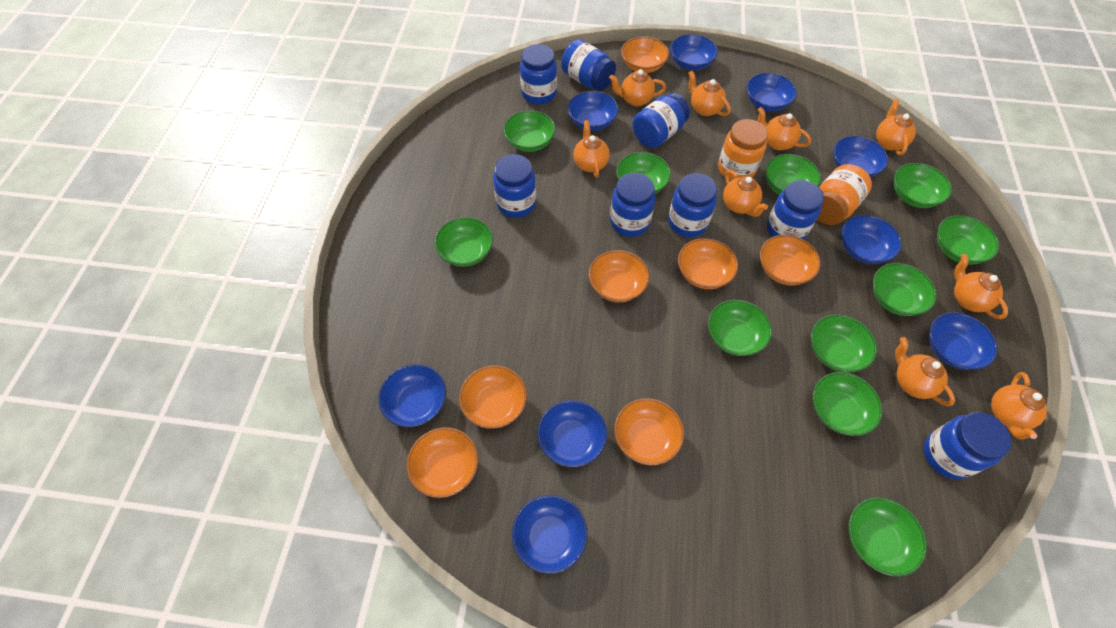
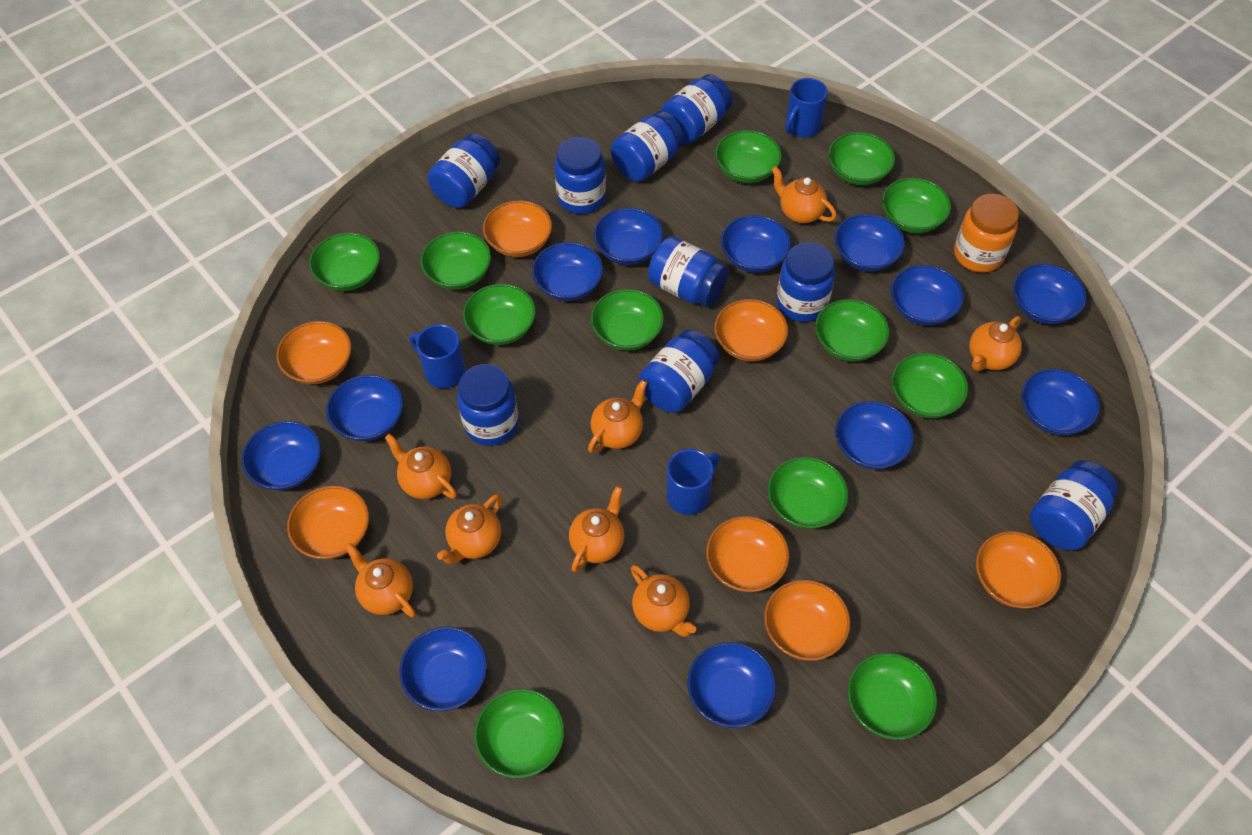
blue bowl: [378,364,446,427] [512,495,587,574] [538,400,607,467] [568,91,618,131] [670,34,718,70] [746,73,797,111] [833,136,888,178] [841,215,902,264] [929,312,998,370] = 9 -> [242,421,321,490] [326,375,403,441] [400,627,487,711] [532,242,603,301] [594,208,663,265] [687,642,776,728] [721,215,791,273] [834,214,905,271] [835,401,914,470] [891,265,964,325] [1013,264,1087,324] [1021,369,1100,435] = 12
blue jar: [493,154,536,218] [520,44,557,105] [561,39,616,91] [610,173,656,237] [632,93,690,148] [668,173,717,237] [767,180,824,239] [923,412,1011,479] = 8 -> [427,134,500,208] [457,364,519,446] [554,137,606,214] [611,111,684,182] [639,330,720,413] [648,236,729,307] [661,74,732,144] [777,242,835,322] [1030,460,1119,551] = 9
blue mug: none = 0 -> [410,324,465,388] [667,449,720,515] [785,78,828,138] = 3
green bowl: [434,217,493,267] [503,110,555,152] [616,152,671,194] [708,300,772,356] [765,154,821,195] [811,314,877,372] [813,372,883,436] [848,497,927,577] [873,263,937,316] [894,163,952,208] [937,215,999,265] = 11 -> [309,232,380,291] [420,231,491,290] [463,284,536,345] [474,689,564,778] [591,289,664,351] [715,130,782,183] [768,457,848,529] [815,299,890,362] [828,132,895,185] [847,653,937,740] [882,178,951,233] [891,353,968,418] = 12
orange jar: [718,119,768,181] [817,164,872,225] = 2 -> [954,194,1019,272] = 1
orange teapot: [573,120,610,178] [609,69,666,106] [688,71,731,116] [723,170,768,217] [758,107,811,150] [876,99,916,155] [895,337,955,406] [954,254,1008,320] [991,372,1047,439] = 9 -> [345,543,416,618] [385,434,457,499] [437,494,502,564] [569,486,624,573] [588,380,648,453] [631,565,696,637] [771,166,836,223] [969,316,1022,371] = 8

